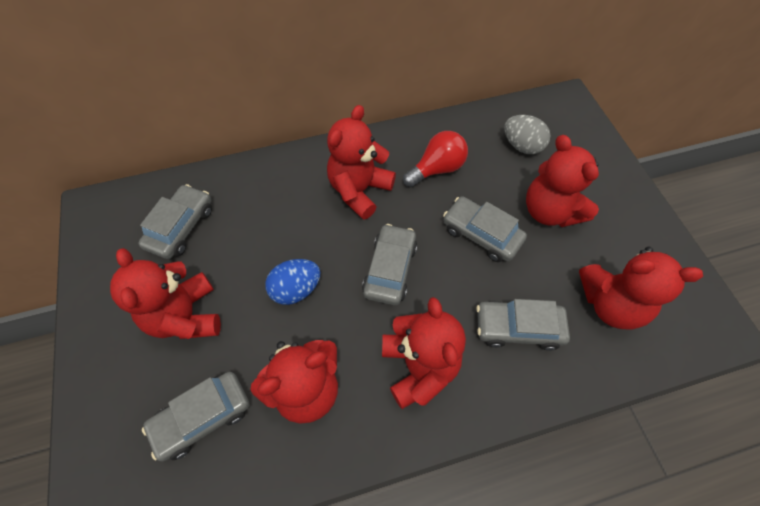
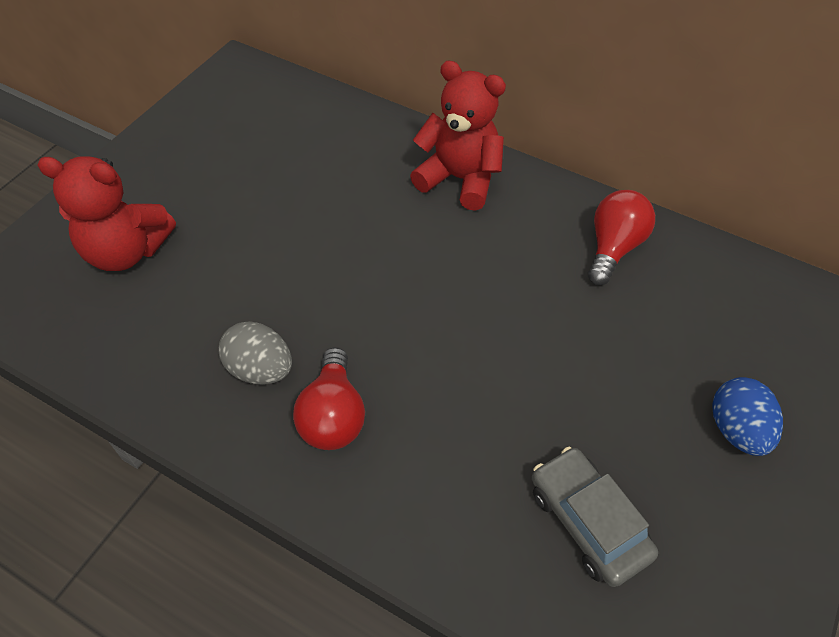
grey car: [138,184,212,259] [142,372,250,461] [362,224,417,305] [443,196,527,262] [476,299,570,351] = 5 -> [532,447,658,587] = 1
red light bulb: [403,131,468,187] = 1 -> [293,347,365,450] [588,190,655,285] = 2
red teddy bear: [110,248,221,339] [250,340,338,423] [327,105,396,220] [382,297,466,409] [526,135,599,227] [579,247,703,330] = 6 -> [37,156,176,271] [410,61,506,211] = 2

